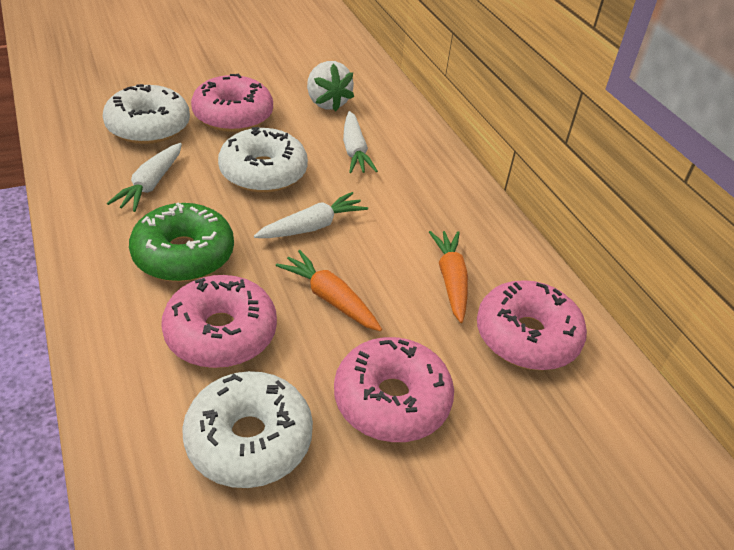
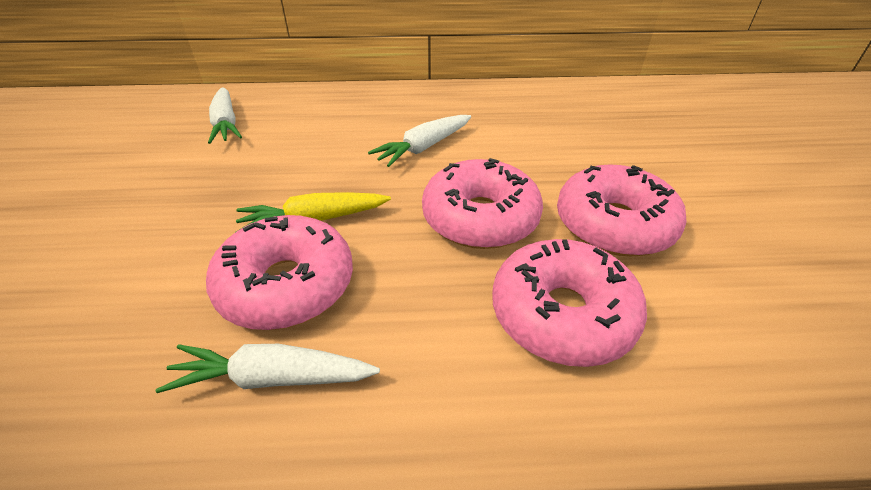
green donut: [129,202,234,282] = 1 -> none = 0
orange carrot: [276,250,382,331] [429,231,468,323] = 2 -> none = 0
white donut: [103,84,190,144] [182,371,313,488] [218,127,308,193] = 3 -> none = 0
white strawberry: [307,61,354,112] = 1 -> none = 0
yellow carrot: none = 0 -> [236,192,391,232] = 1

